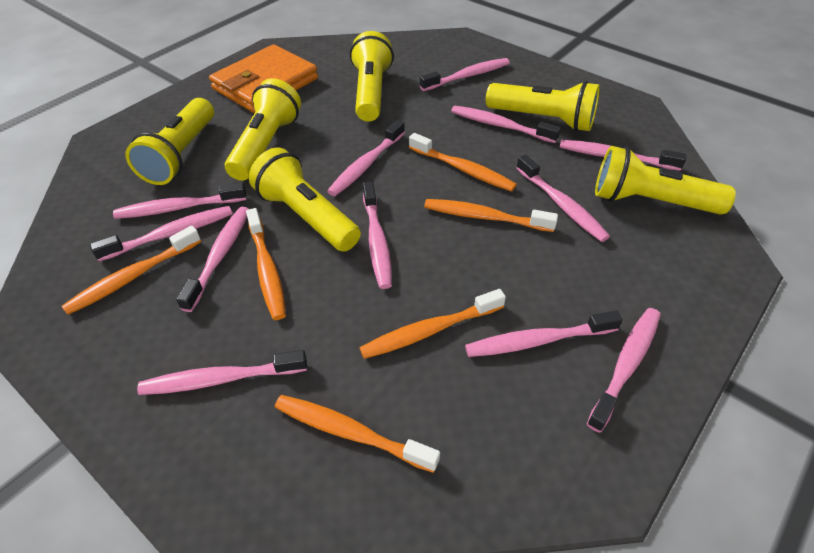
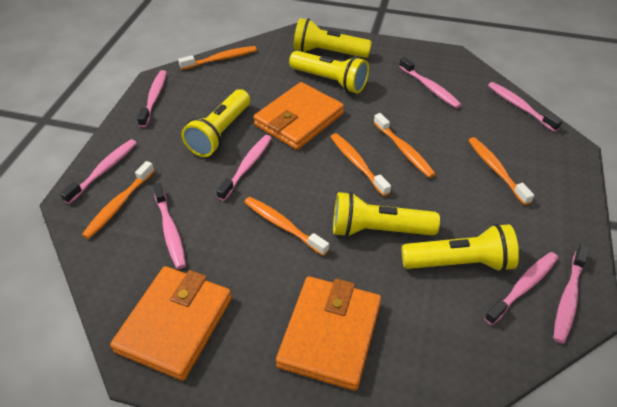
orange wallet: [209,44,318,113] = 1 -> [110,266,232,381] [253,82,344,150] [276,276,381,391] = 3
pink toothbrush: [90,206,233,262] [113,182,246,219] [137,350,307,395] [176,207,249,312] [327,120,405,196] [363,181,392,289] [420,58,510,91] [451,106,561,143] [465,311,623,357] [516,155,610,242] [559,140,686,171] [587,308,661,433] = 12 -> [60,139,137,204] [137,70,167,127] [153,183,186,269] [216,135,272,201] [399,57,462,108] [484,252,558,325] [488,82,562,132] [553,245,589,344] = 8
yellow flashlight: [126,98,214,185] [225,78,301,181] [249,147,361,252] [350,31,394,122] [486,81,600,131] [595,146,736,215] = 6 -> [182,89,250,157] [289,51,369,93] [293,18,372,58] [333,192,440,237] [402,224,519,272] = 5

